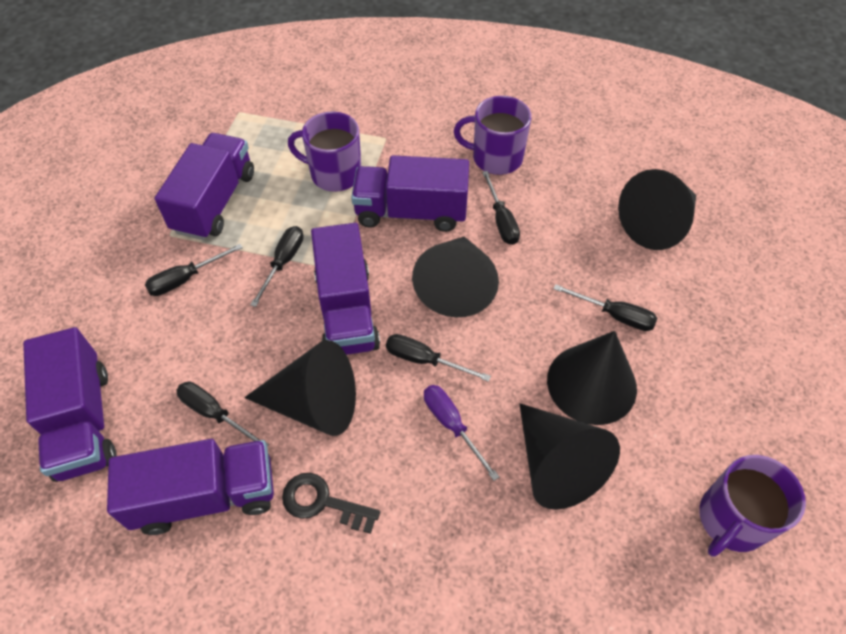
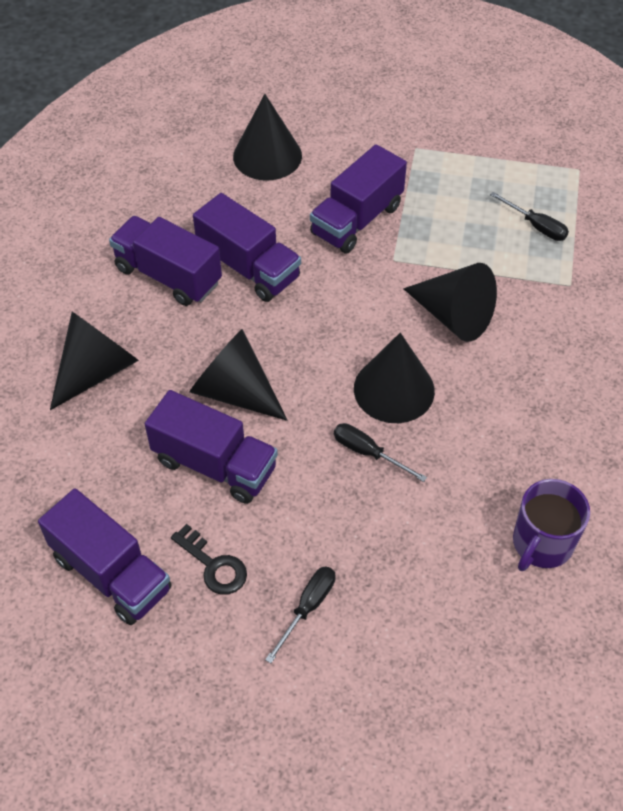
black screwdriver: [145,244,243,296] [176,382,269,447] [250,226,304,307] [386,334,491,382] [482,171,520,245] [554,284,657,331] = 6 -> [265,566,336,663] [334,423,427,482] [490,192,569,241] = 3
purple mug: [288,112,361,192] [454,96,531,175] [699,455,806,557] = 3 -> [513,479,590,571] = 1
purple screwdriver: [424,385,499,481] = 1 -> none = 0

